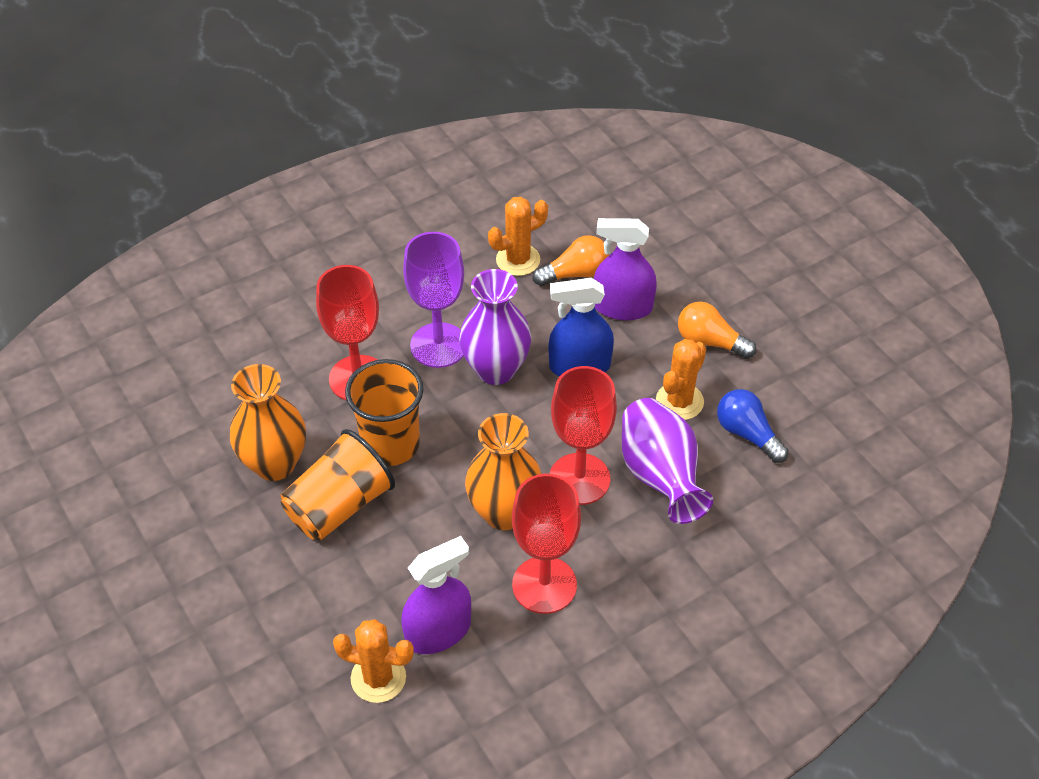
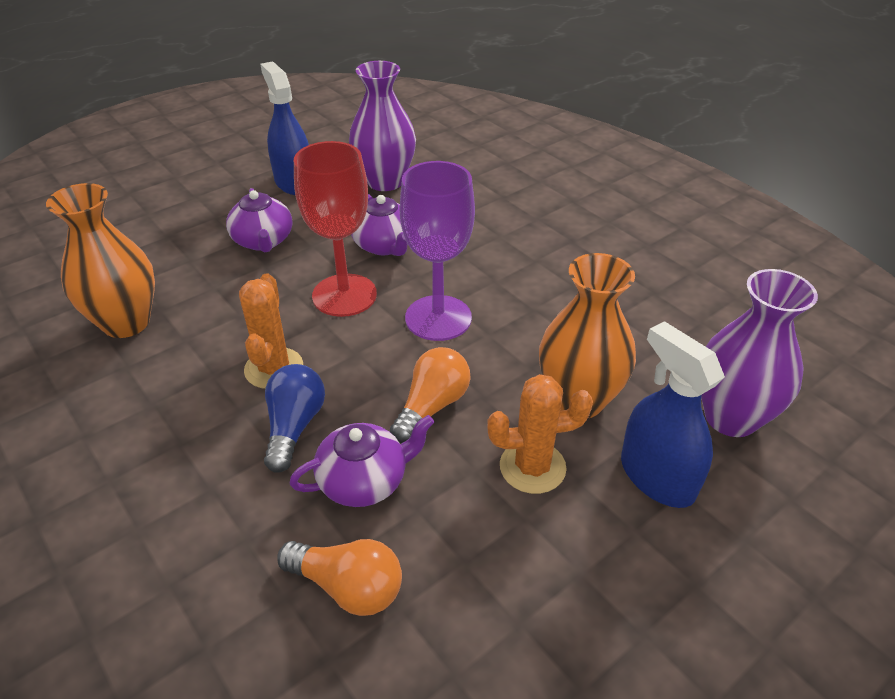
blue spray bottle: [549,278,614,377] = 1 -> [260,61,309,195] [621,321,725,508] = 2
orange cactus: [333,619,414,703] [488,197,548,276] [656,339,707,420] = 3 -> [239,274,303,389] [487,374,593,494] = 2
orange cup: [281,429,395,540] [345,359,424,466] = 2 -> none = 0
purple spray bottle: [402,536,471,654] [594,218,657,320] = 2 -> none = 0
purple teapot: none = 0 -> [226,188,292,252] [290,415,434,507] [351,194,408,256] = 3
red goblet: [316,265,379,400] [512,473,581,614] [550,366,617,505] = 3 -> [294,141,377,317] = 1

